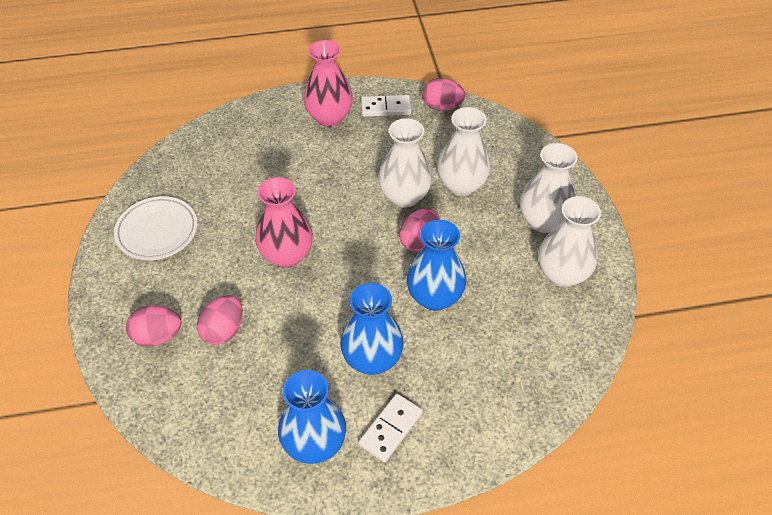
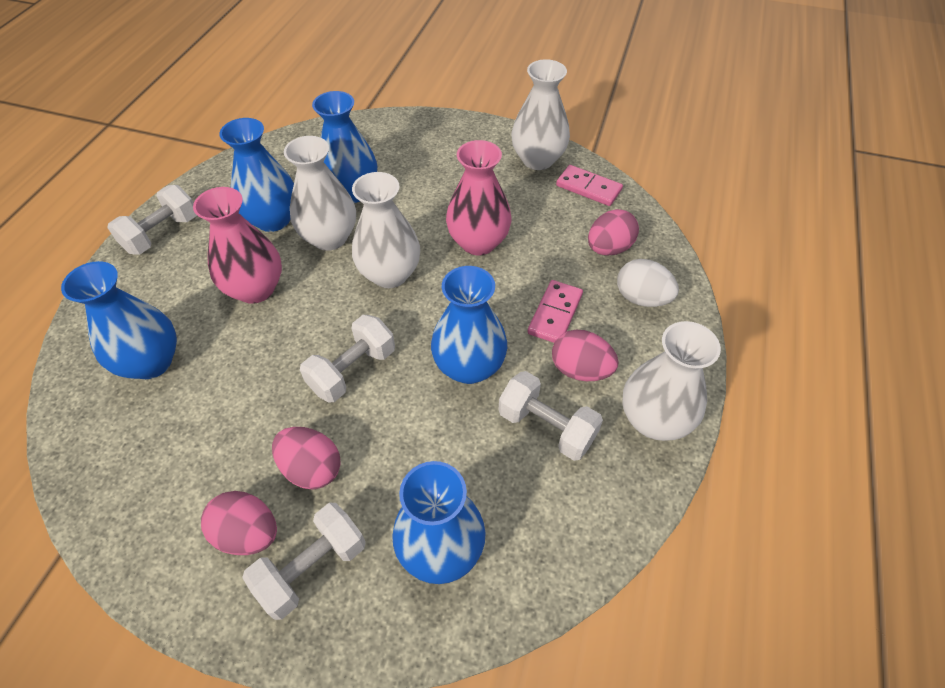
blue vase: [278,370,346,464] [340,283,404,375] [407,220,466,311] = 3 -> [61,261,177,379] [219,118,294,232] [312,91,377,203] [392,461,486,584] [431,266,507,384] = 5
pink domino: none = 0 -> [528,280,583,343] [556,165,623,206] = 2
white domino: [358,394,423,462] [361,95,411,117] = 2 -> none = 0
white dumbbell: none = 0 -> [107,185,197,255] [242,503,366,620] [300,315,395,402] [498,371,603,461] = 4
white egg: none = 0 -> [617,259,679,307] = 1
white plate: [114,196,198,260] = 1 -> none = 0

